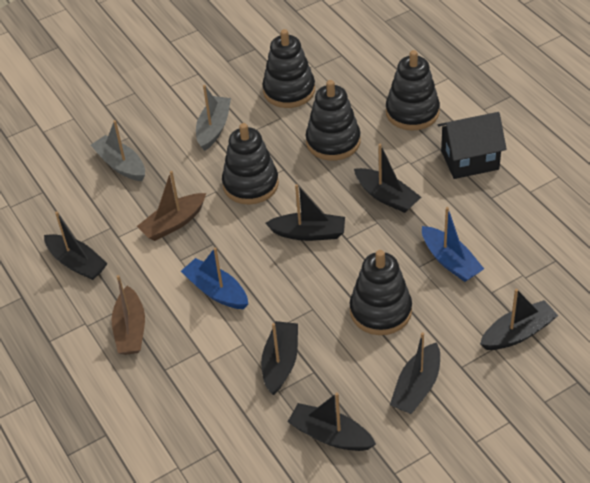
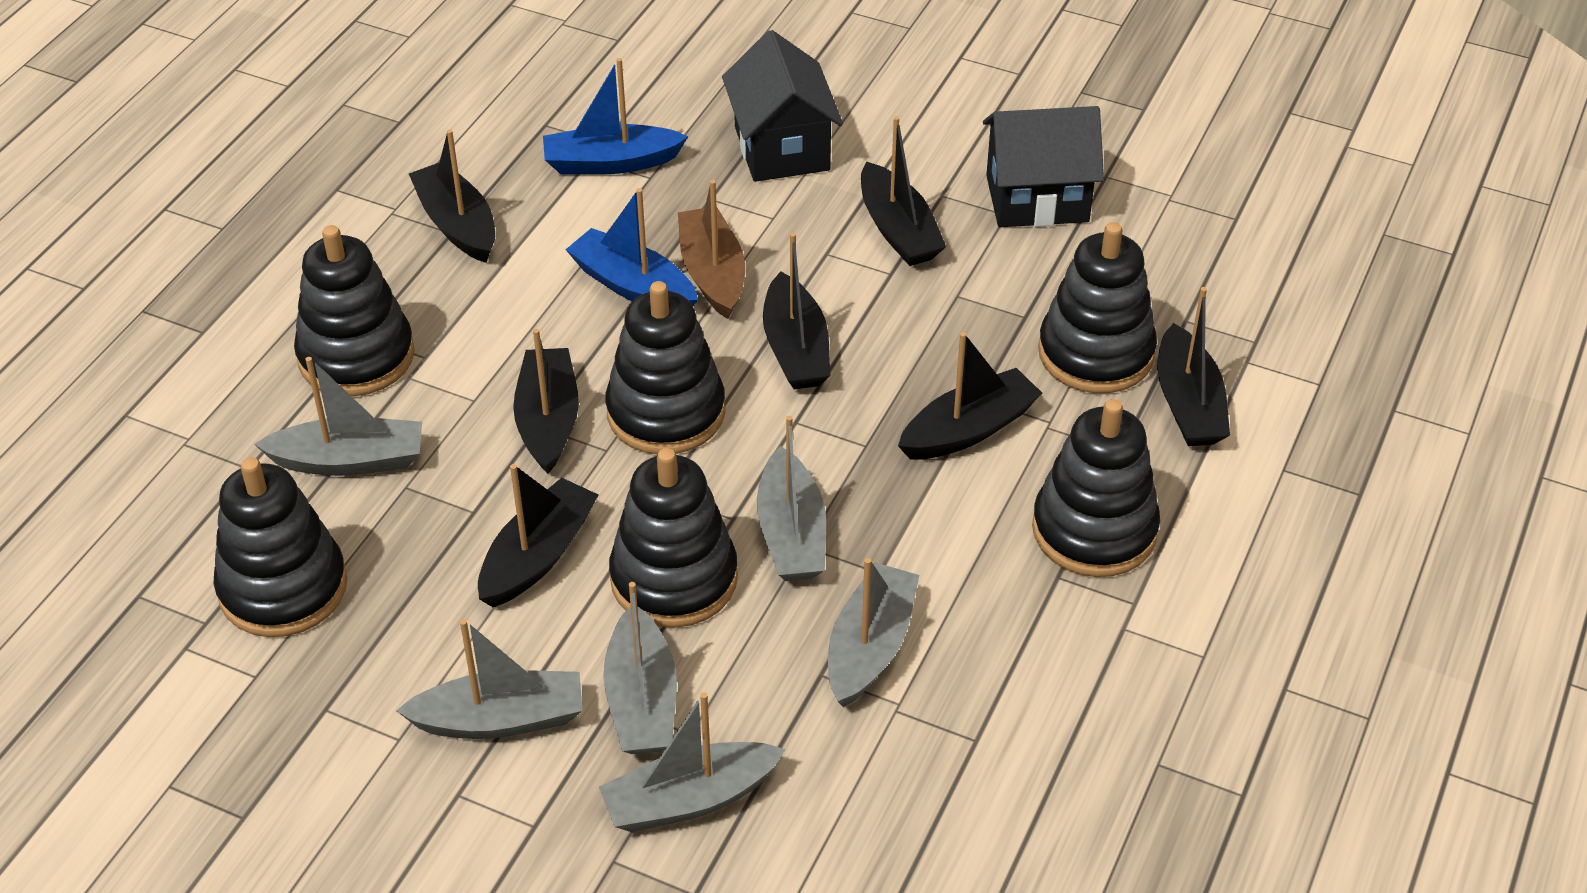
black house: [438,112,507,179] = 1 -> [722,30,843,182] [983,106,1104,227] = 2
black stacking toy: [222,123,279,205] [262,29,315,108] [306,80,360,161] [350,250,412,335] [386,50,440,131] = 5 -> [214,457,347,637] [294,225,415,396] [605,281,725,454] [609,448,738,628] [1032,399,1160,577] [1038,222,1157,393] = 6
brown boat: [112,275,145,355] [137,171,206,241] = 2 -> [678,180,745,319] = 1
grey boat: [91,120,145,181] [196,85,231,151] = 2 -> [254,357,422,476] [396,619,583,739] [599,692,786,832] [603,582,677,754] [757,416,826,581] [828,558,919,707] = 6

